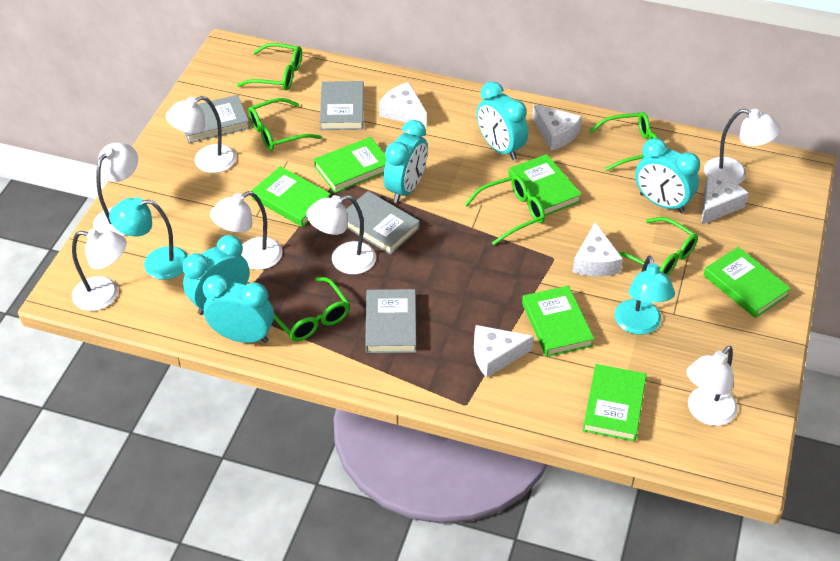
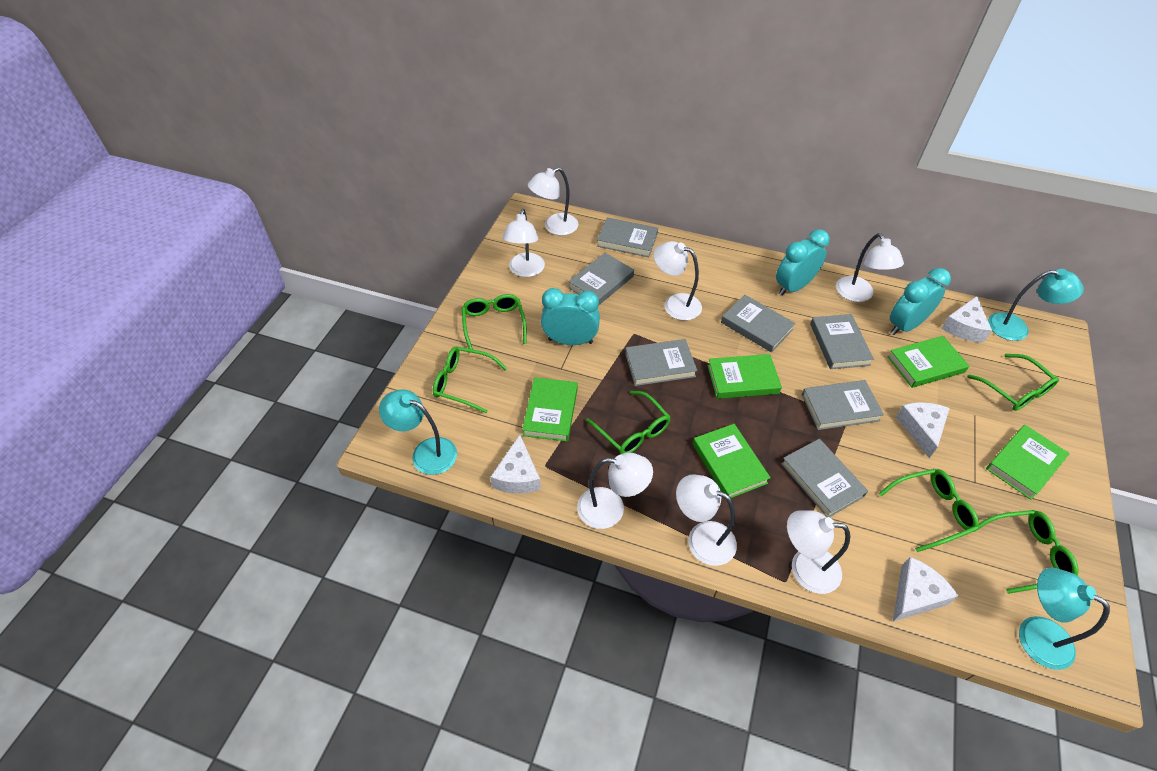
green book: [251,166,331,227] [314,137,386,193] [508,154,582,216] [522,286,594,357] [583,364,647,442] [704,247,791,318] = 6 -> [522,377,578,442] [693,424,771,498] [707,354,782,399] [887,336,969,388] [986,425,1070,500] = 5
grey book: [184,95,250,143] [320,81,364,130] [346,191,420,255] [365,289,416,353] = 4 -> [568,253,634,305] [597,217,658,257] [625,339,697,386] [721,295,796,352] [781,439,868,517] [802,380,884,430] [810,314,874,369] = 7
turquoise clock: [183,235,250,315] [203,275,274,343] [383,120,428,203] [477,82,528,160] [635,138,700,213] = 5 -> [541,288,600,345] [776,229,830,296] [890,268,951,335] = 3
turquoise lamp: [109,197,188,280] [615,255,675,335] = 2 -> [379,389,457,475] [988,269,1084,341] [1019,568,1110,670] = 3
white cheese: [379,82,427,127] [474,325,534,378] [532,104,582,150] [573,222,623,277] [701,174,748,225] = 5 -> [491,435,541,493] [893,557,958,622] [896,402,950,458] [941,296,992,343] = 4

